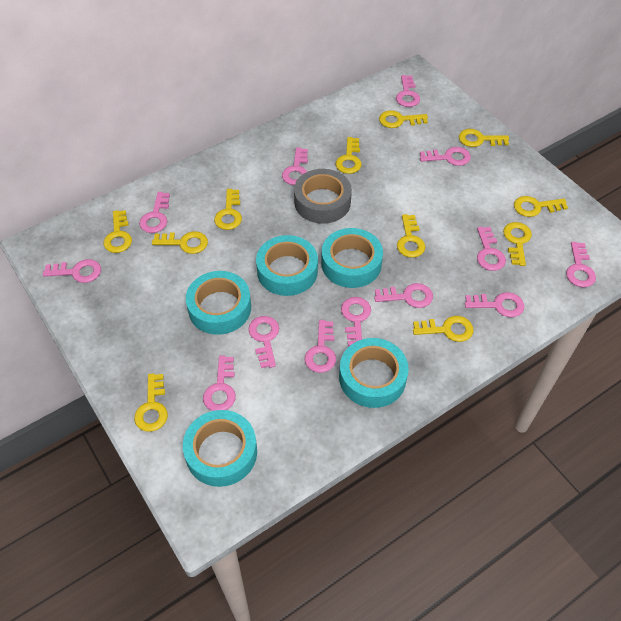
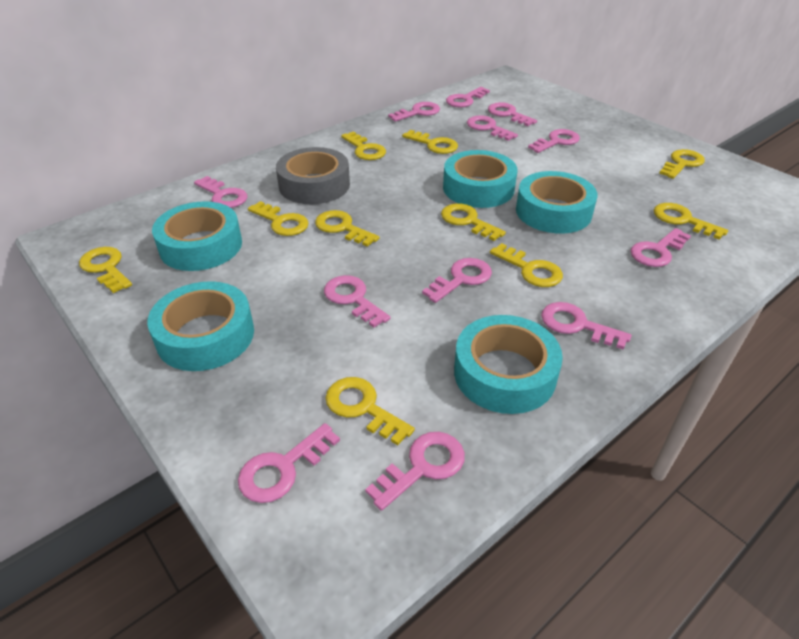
pink key: [43,259,101,283] [139,192,170,233] [203,356,236,411] [248,316,279,368] [282,148,308,185] [305,320,336,373] [341,297,371,347] [374,283,433,308] [396,75,420,107] [420,147,471,166] [465,292,524,317] [477,227,506,271] [566,242,596,287] = 13 -> [194,176,247,208] [238,423,340,503] [324,275,391,328] [365,432,465,511] [388,102,440,122] [422,258,492,303] [446,87,490,108] [467,115,518,141] [488,102,537,126] [528,129,580,153] [541,302,632,350] [631,228,691,267] = 12
yellow key: [103,210,132,253] [134,373,168,432] [152,231,208,254] [214,189,242,230] [336,137,362,174] [379,110,428,128] [397,214,425,258] [413,316,473,342] [459,129,509,147] [503,222,532,266] [514,196,568,217] = 11 -> [79,247,132,293] [248,201,309,236] [315,210,379,247] [326,377,415,445] [341,132,386,160] [402,130,458,154] [441,204,506,241] [490,243,563,287] [654,203,728,240] [659,149,705,179] = 10

